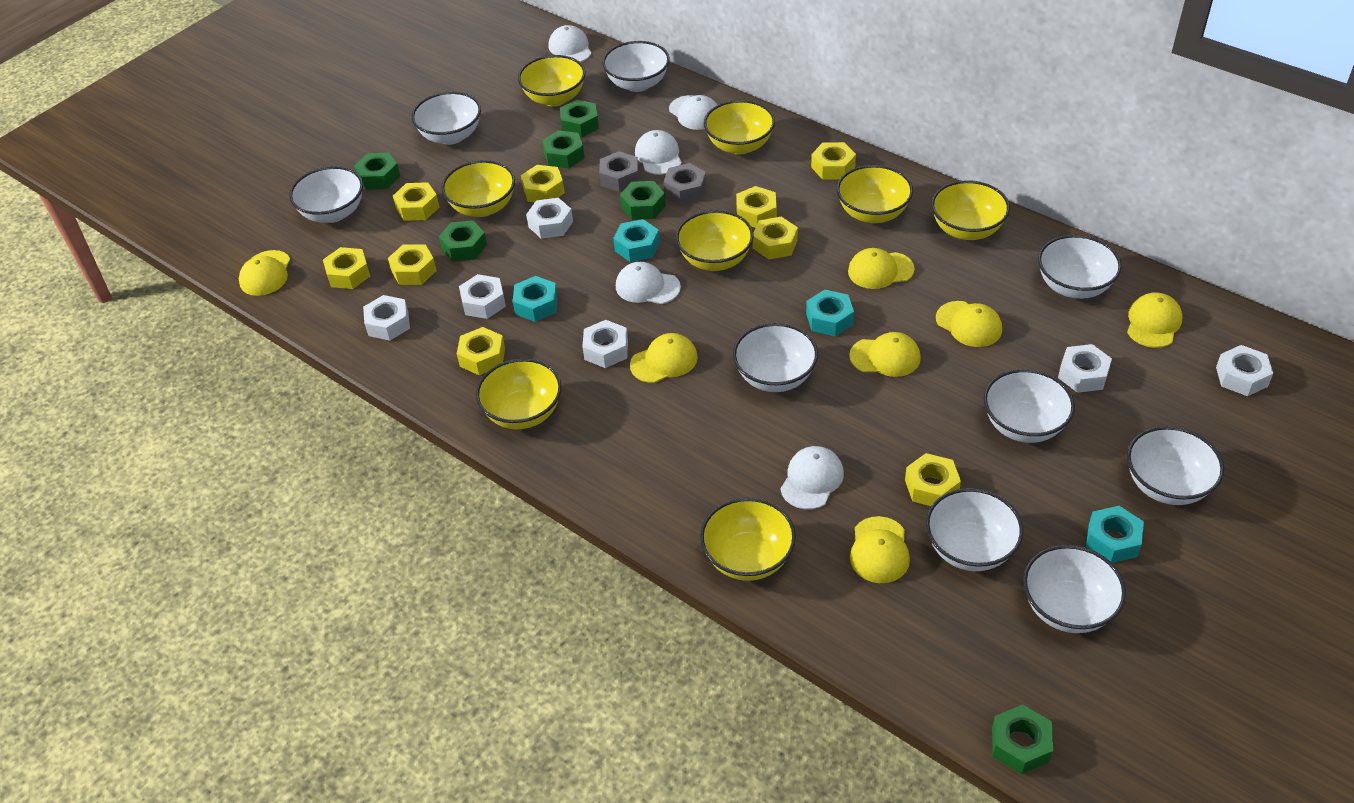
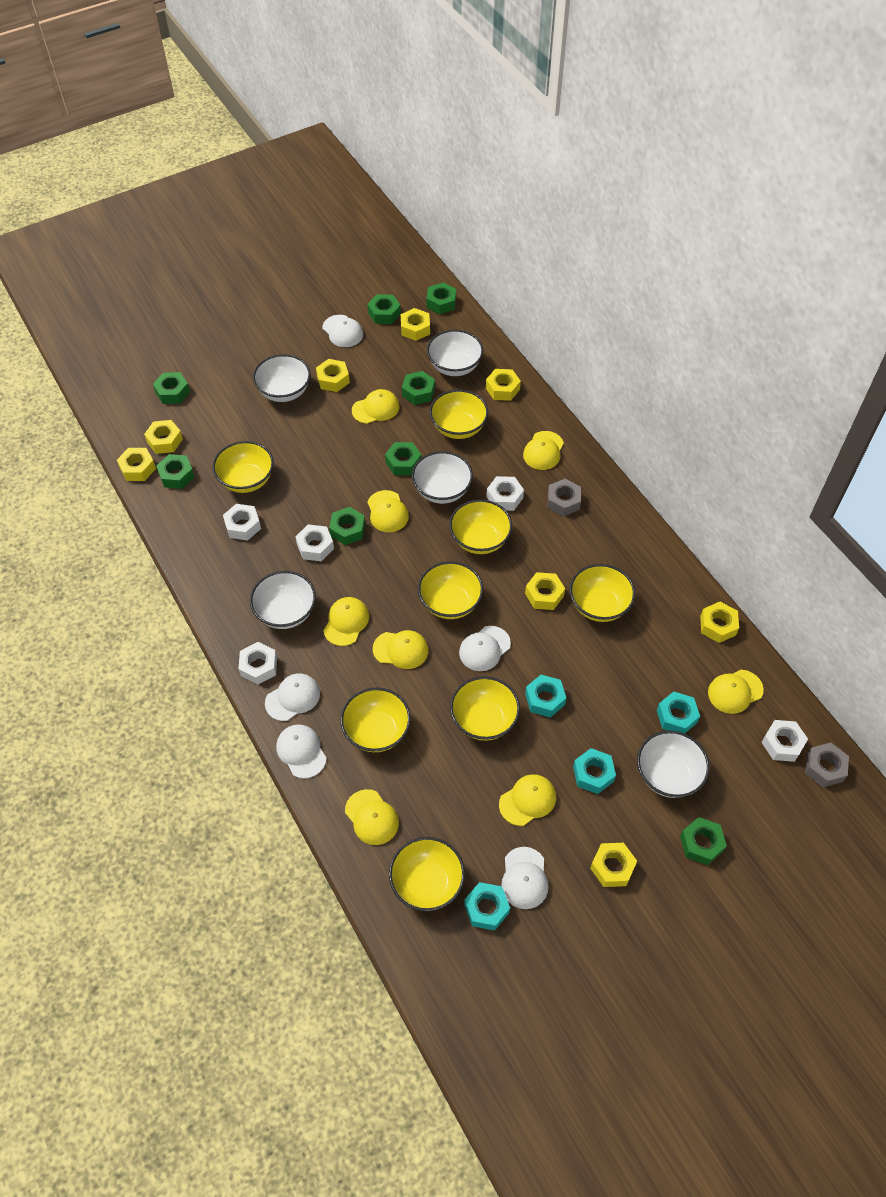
green nut: [354,152,400,190] [439,220,487,262] [542,130,585,168] [560,100,599,137] [620,181,666,220] [992,704,1053,774] = 6 -> [153,372,190,404] [156,454,194,489] [329,507,365,545] [368,294,401,324] [385,442,421,475] [402,371,435,405] [426,283,456,314] [680,817,727,865] = 8
white bowl: [289,166,363,223] [412,92,481,145] [602,41,670,92] [733,323,818,392] [926,488,1023,571] [984,369,1075,443] [1023,545,1126,633] [1038,235,1122,299] [1127,426,1224,505] = 9 -> [250,571,316,629] [253,354,311,402] [412,451,473,504] [427,330,483,376] [637,731,710,798] = 5
white nut: [363,295,410,341] [459,274,506,319] [526,198,573,239] [582,320,628,368] [1058,344,1112,393] [1216,345,1273,396] = 6 -> [223,504,261,540] [238,642,277,685] [296,524,334,561] [487,476,524,511] [761,720,808,762] = 5
yellow cap: [239,250,290,296] [630,333,698,383] [848,248,915,289] [849,332,921,377] [850,516,910,583] [936,301,1002,347] [1127,292,1183,348] = 7 -> [323,597,369,646] [345,789,399,845] [352,389,399,424] [368,490,409,532] [373,630,428,669] [499,774,556,826] [523,431,564,470] [708,670,764,714] = 8
yellow nut: [323,247,370,289] [388,244,437,285] [393,182,439,221] [457,327,505,375] [521,165,565,202] [736,186,777,228] [753,217,798,259] [811,142,856,180] [905,453,961,506] = 9 -> [117,448,156,481] [144,420,183,454] [316,359,350,392] [401,308,430,341] [486,369,521,401] [525,572,565,610] [590,843,637,887] [700,602,739,643] = 8

